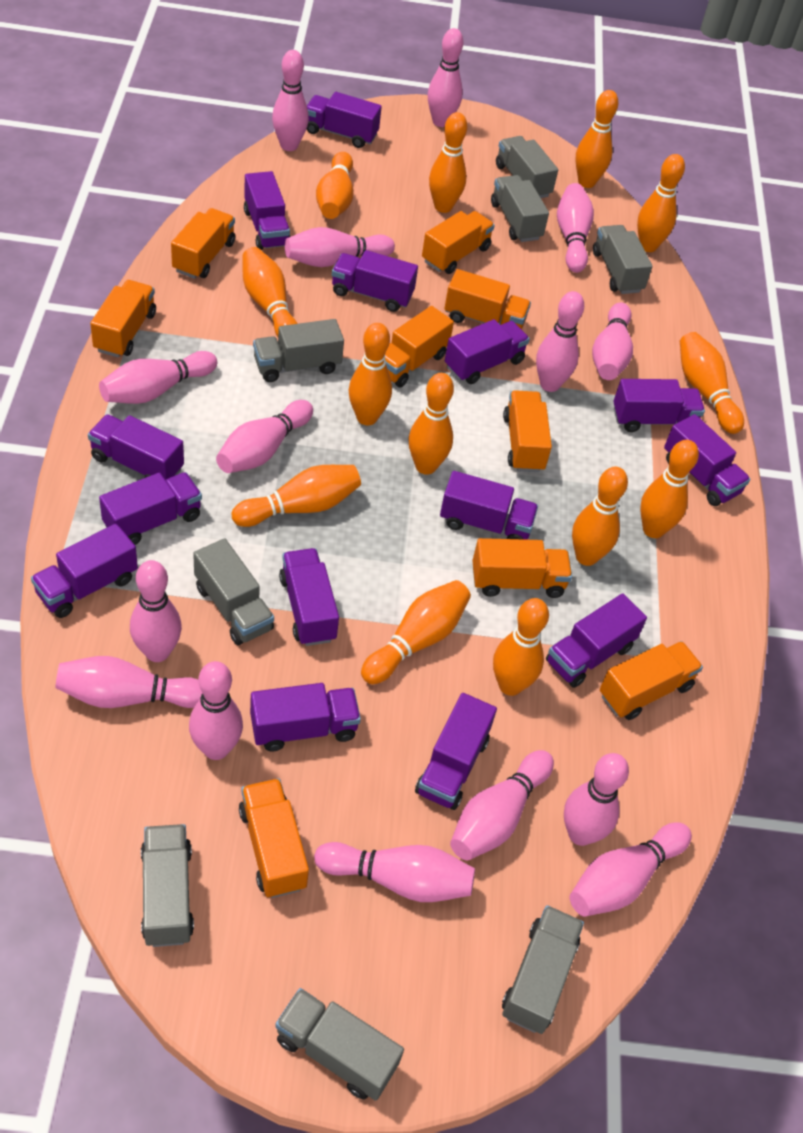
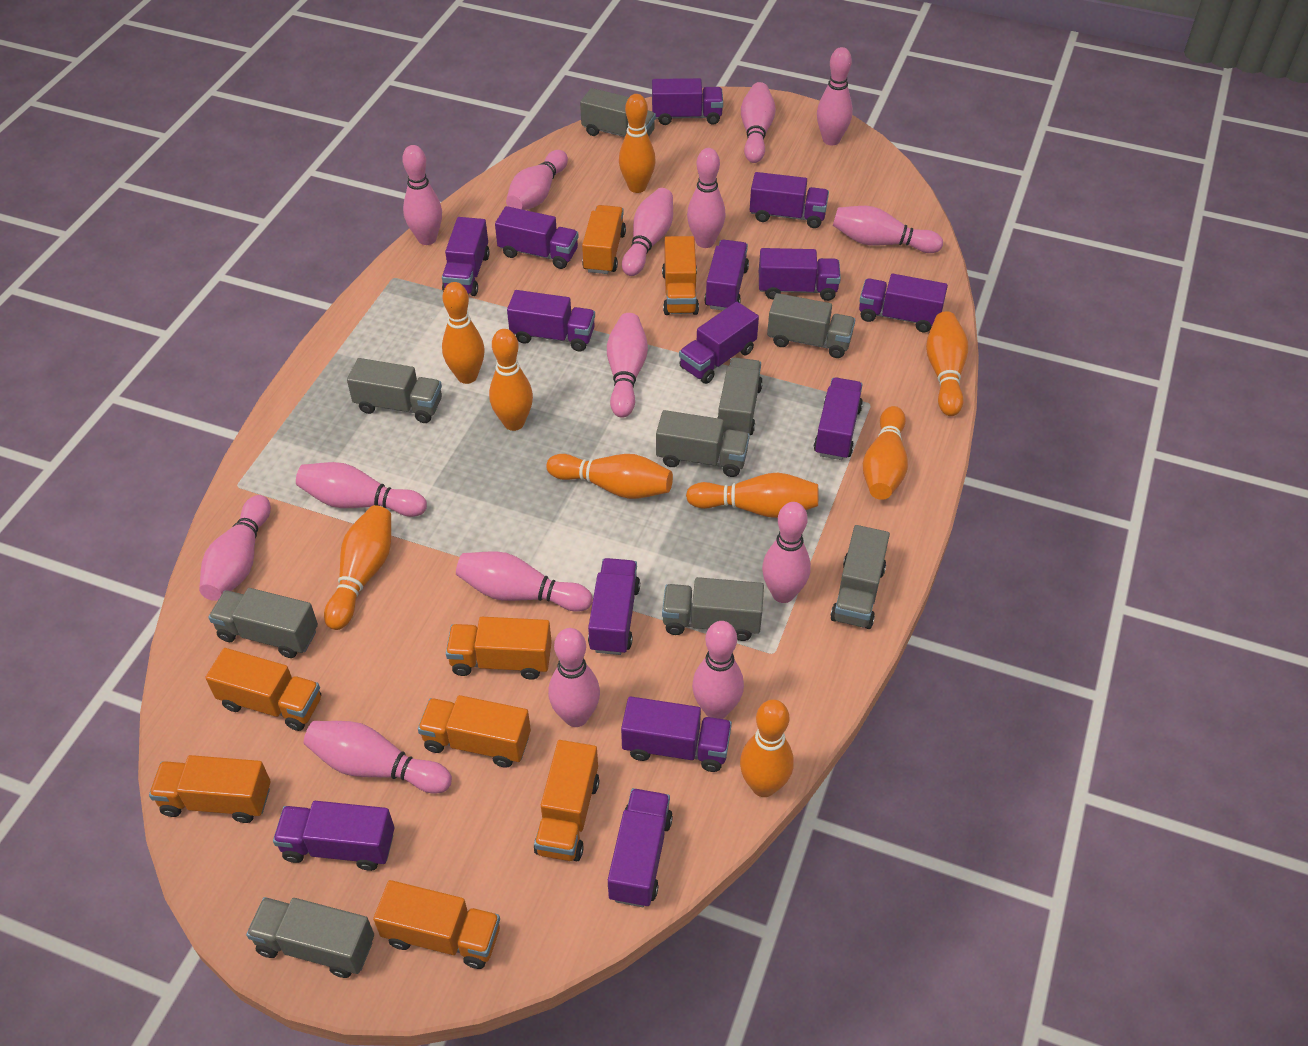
grey truck: [141,824,194,947] [193,538,274,645] [253,319,344,382] [275,988,404,1101] [491,175,549,242] [496,136,558,198] [502,905,584,1034] [593,225,652,294] = 8 -> [208,588,318,658] [246,897,374,978] [347,358,442,423] [580,88,656,137] [656,410,750,477] [662,577,764,641] [718,358,763,436] [767,293,855,358] [830,525,890,629] = 9
orange bowling pin: [232,465,361,527] [242,247,298,337] [316,152,354,219] [349,323,392,425] [361,580,471,684] [409,373,454,475] [429,112,467,213] [493,598,549,696] [572,467,628,566] [575,90,618,188] [637,154,685,252] [640,440,699,538] [680,332,744,434] = 13 -> [324,505,391,630] [442,282,485,384] [489,329,533,431] [546,454,673,499] [619,94,656,193] [686,473,818,518] [740,699,794,797] [863,406,908,500] [926,311,968,416] = 9
orange truck: [90,280,156,358] [171,208,236,279] [239,778,309,898] [385,306,454,387] [422,211,495,274] [444,269,531,329] [472,538,572,598] [503,390,552,472] [600,641,703,720] = 9 -> [149,755,271,823] [205,648,321,731] [373,880,500,969] [418,695,531,768] [446,617,552,680] [534,740,599,861] [582,205,626,274] [662,236,699,315] = 8

